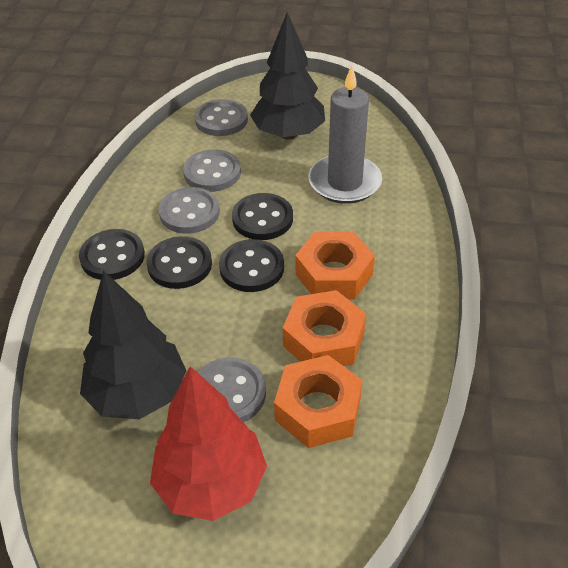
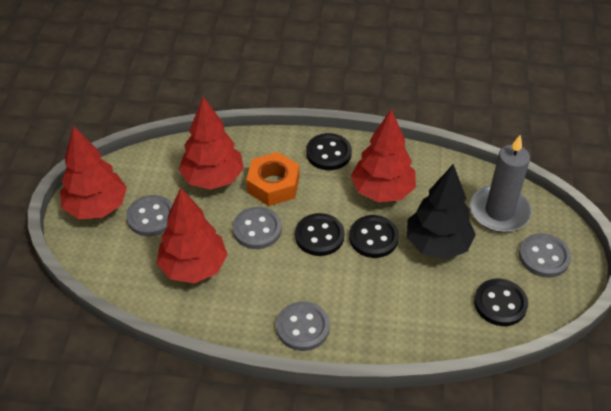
black tree: [80,270,186,419] [250,12,325,140] = 2 -> [407,164,476,259] = 1
orange nut: [274,355,363,448] [283,290,366,366] [295,231,375,300] = 3 -> [246,152,299,206] = 1
red tree: [150,366,267,521] = 1 -> [60,126,127,219] [157,187,228,283] [179,97,244,190] [351,109,416,202] = 4

